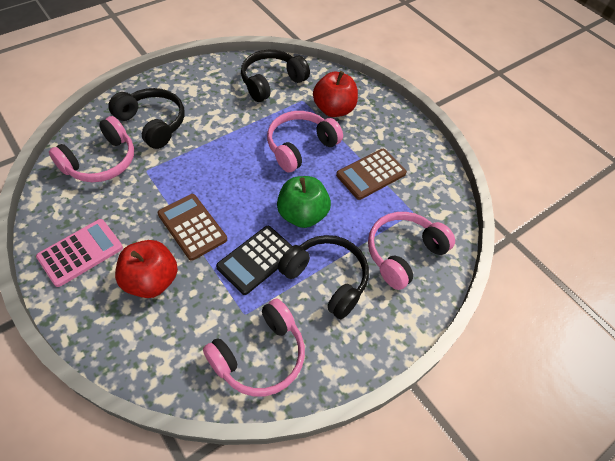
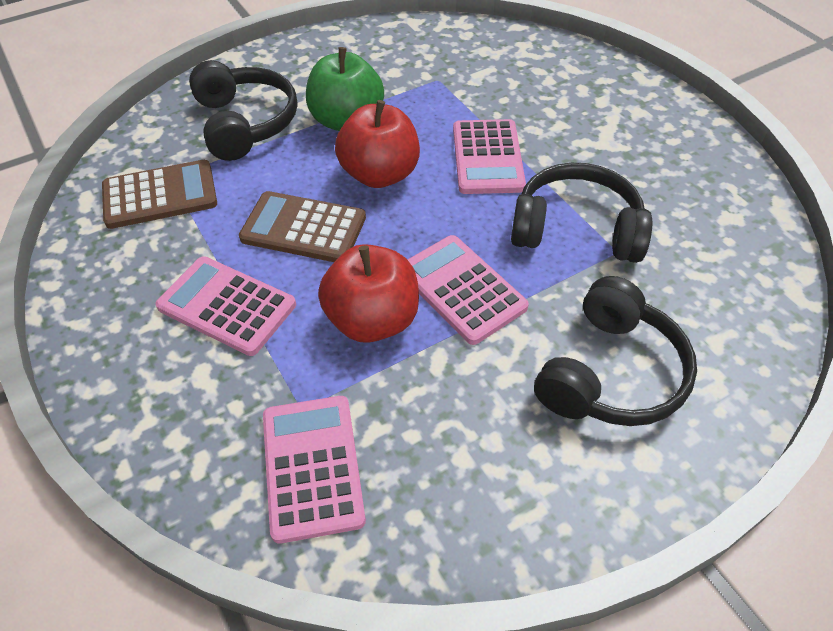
black calculator: [216,226,292,295] = 1 -> none = 0
pink calculator: [36,219,123,287] = 1 -> [155,256,296,356] [263,396,366,544] [407,235,529,345] [453,119,526,194] = 4
pink headphones: [49,116,134,182] [203,299,305,396] [267,111,343,173] [368,212,455,290] = 4 -> none = 0

